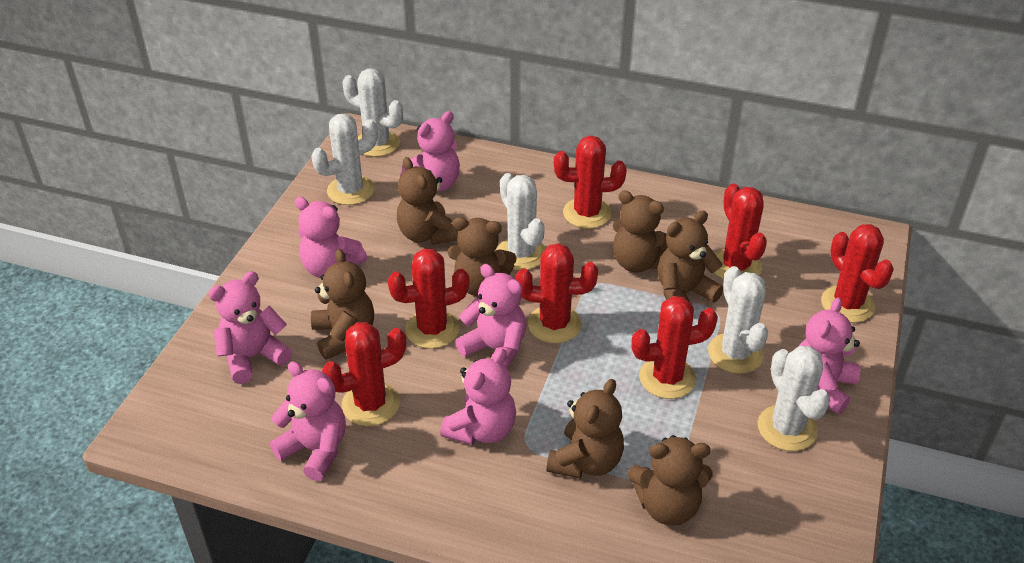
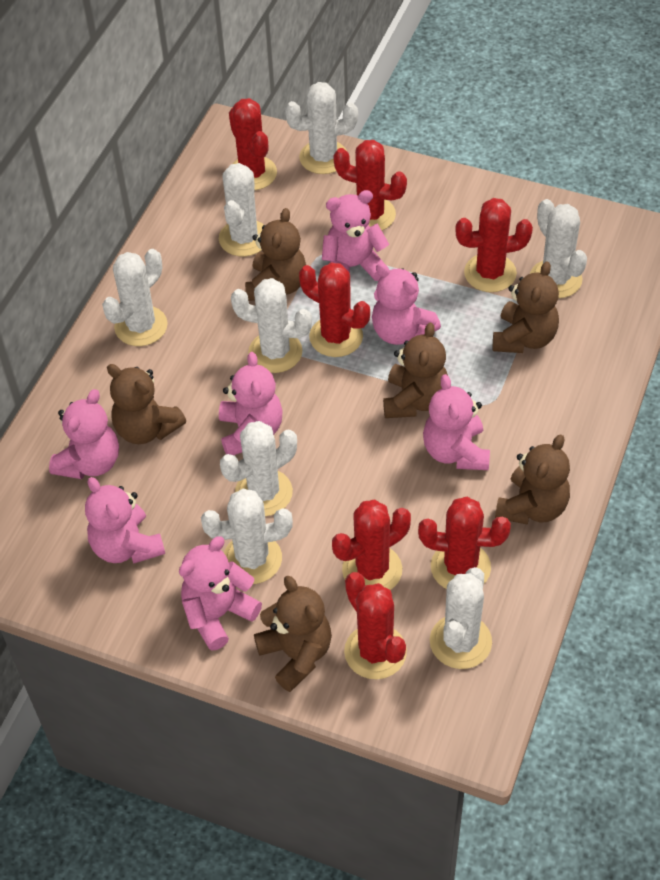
brown teddy bear: [311,249,374,360] [397,157,458,245] [448,217,517,296] [546,379,624,479] [613,191,668,273] [628,435,713,526] [657,211,723,302] = 7 -> [107,364,186,444] [245,208,306,301] [254,576,332,692] [383,323,448,418] [493,261,559,353] [495,434,570,525] = 6
white cactus: [311,114,378,205] [342,68,403,157] [497,173,546,270] [708,266,768,374] [758,346,830,451] = 5 -> [102,249,168,346] [201,489,293,584] [219,163,263,256] [220,421,297,516] [231,278,312,373] [285,82,358,174] [430,567,492,669] [530,199,587,298] = 8

